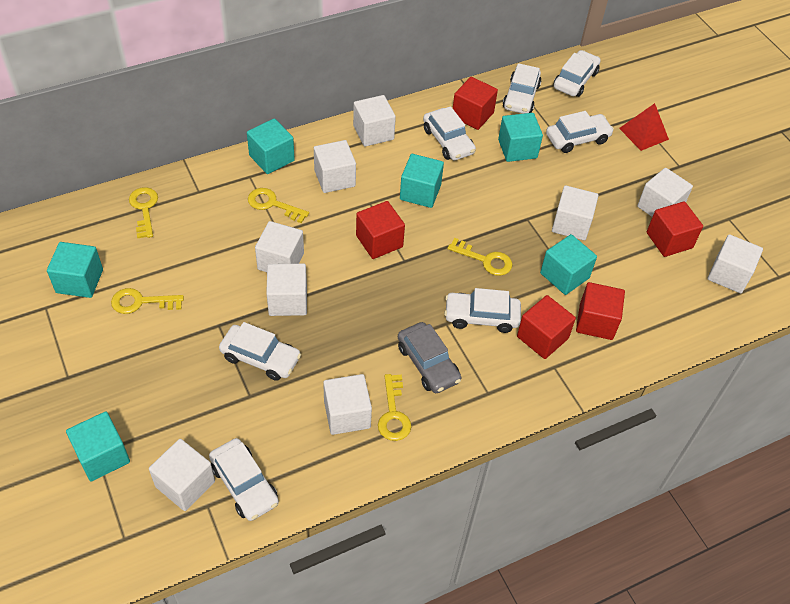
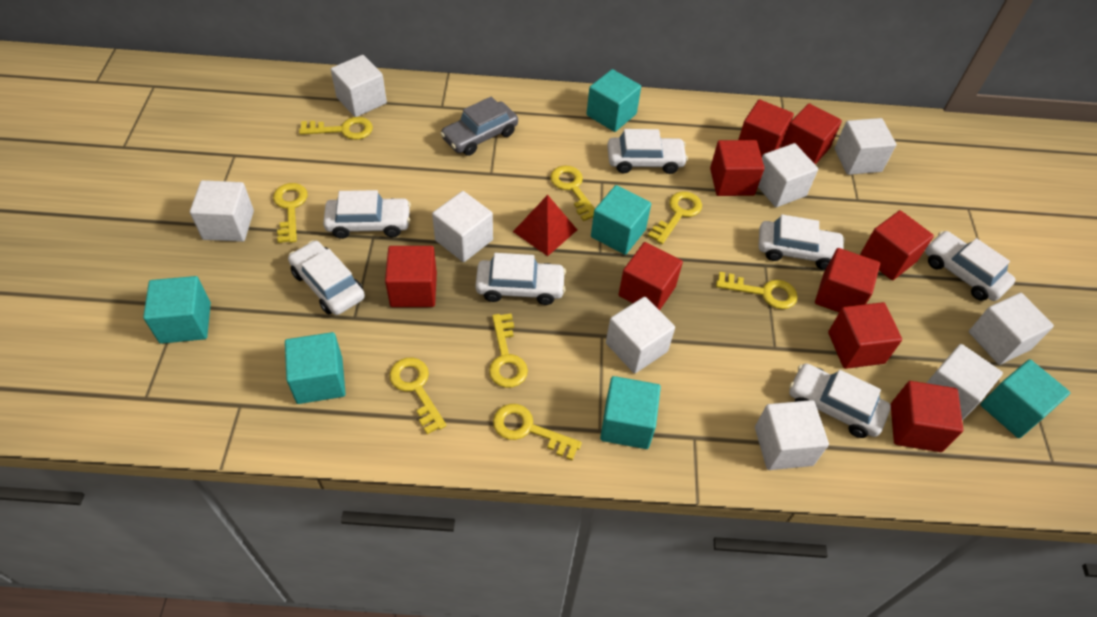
red cube: [356,201,405,259] [453,77,498,130] [517,295,576,359] [576,282,625,340] [647,201,703,257] = 5 -> [385,246,437,307] [618,242,683,311] [710,140,764,196] [738,100,794,157] [781,103,842,165] [815,248,880,312] [828,302,902,369] [860,210,934,280] [891,381,963,452] = 9
yellow key: [111,288,184,314] [129,187,158,238] [248,188,309,223] [378,374,411,441] [447,238,513,276] = 5 -> [273,183,308,243] [299,117,373,140] [389,358,447,434] [489,313,528,388] [493,404,582,461] [550,166,595,221] [648,191,702,244] [716,272,798,309] = 8

